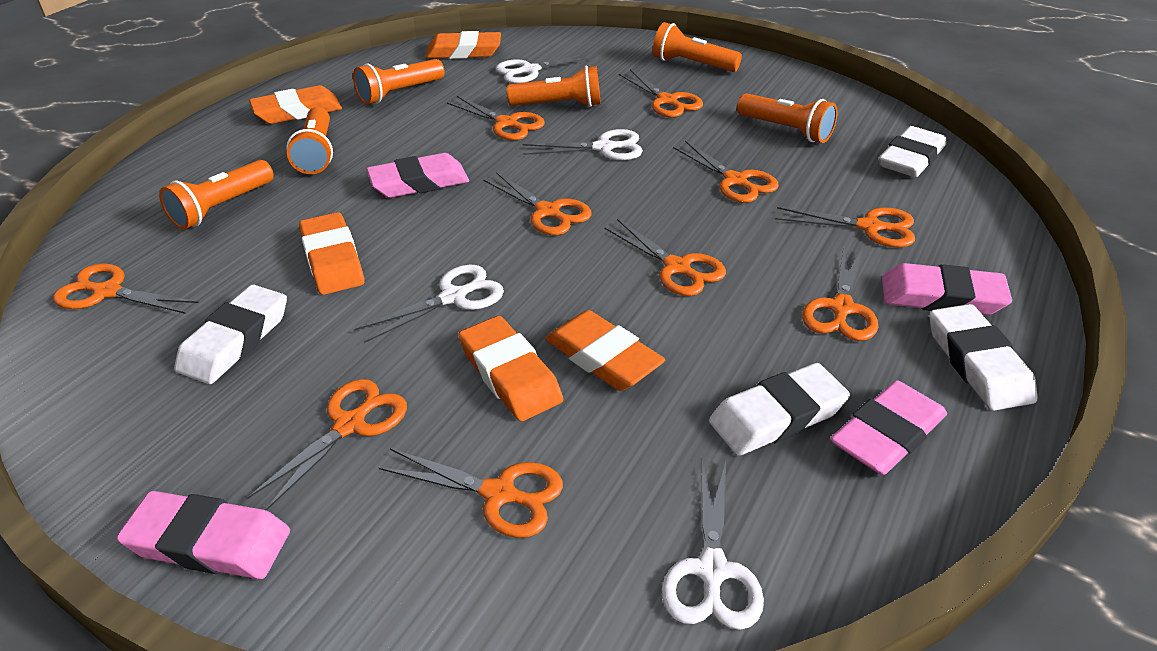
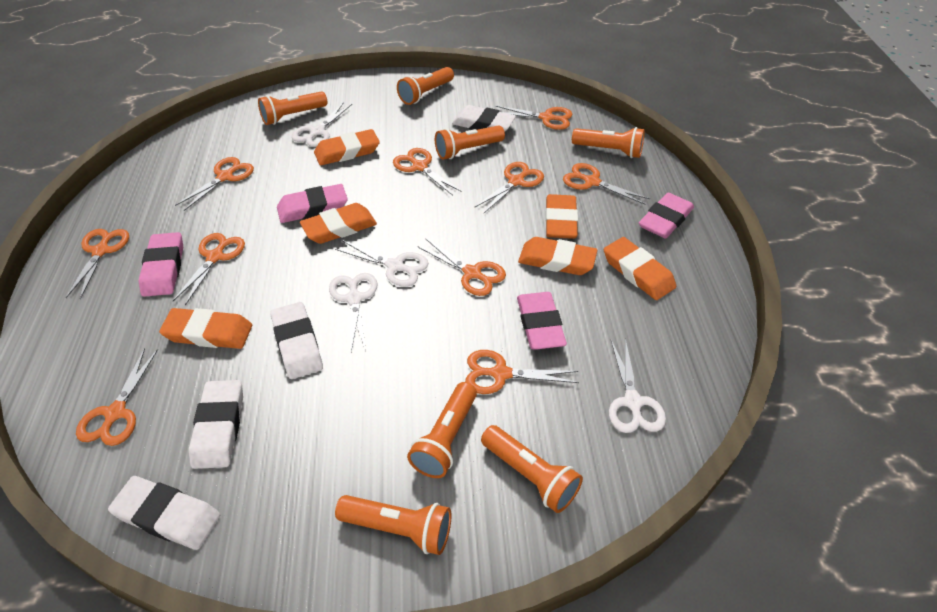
orange eraser: [249,85,342,124] [299,212,365,295] [426,31,501,59] [458,316,563,421] [545,310,665,391] = 5 -> [159,308,252,349] [300,203,377,244] [314,129,380,165] [518,237,598,275] [545,194,578,239] [604,237,676,300] = 6
orange flashlight: [159,160,274,230] [286,107,333,174] [353,59,445,104] [507,66,601,107] [653,22,742,72] [737,93,838,143] = 6 -> [258,91,327,125] [335,495,451,555] [397,67,454,105] [407,382,477,478] [435,125,505,159] [481,425,583,513] [572,127,645,158] = 7

